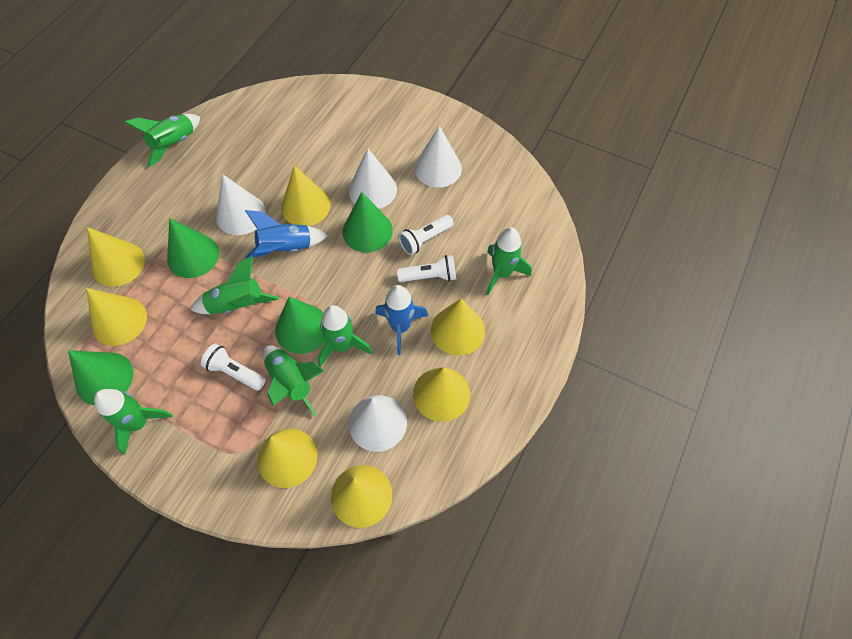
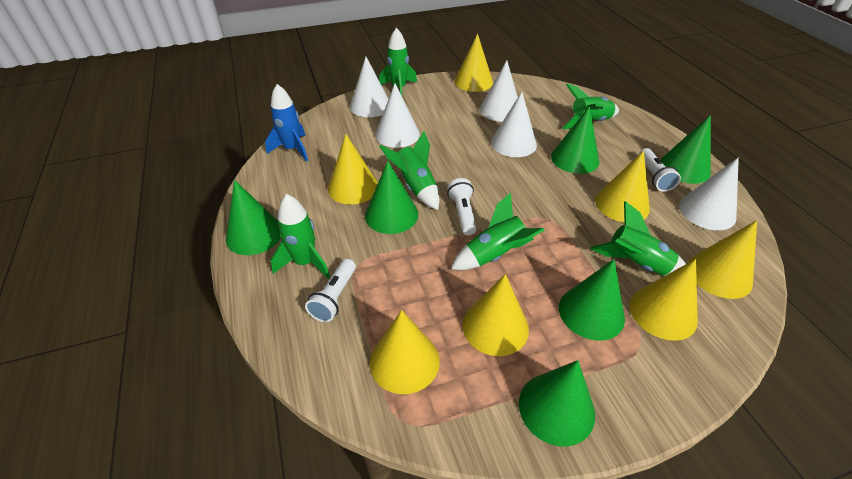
blue rocket: [245,210,328,259] [375,285,428,355] = 2 -> [265,84,308,162] = 1
green cone: [68,350,133,405] [167,218,219,278] [275,297,326,354] [343,192,393,252] = 4 -> [226,180,281,255] [365,161,418,234] [519,360,595,447] [551,106,599,174] [559,259,625,341] [660,115,711,184] = 6
white cone: [216,175,266,235] [349,148,397,209] [349,395,407,452] [414,126,462,188] = 4 -> [350,57,388,117] [375,83,420,148] [480,60,518,122] [491,92,537,157] [679,157,739,230] = 5

